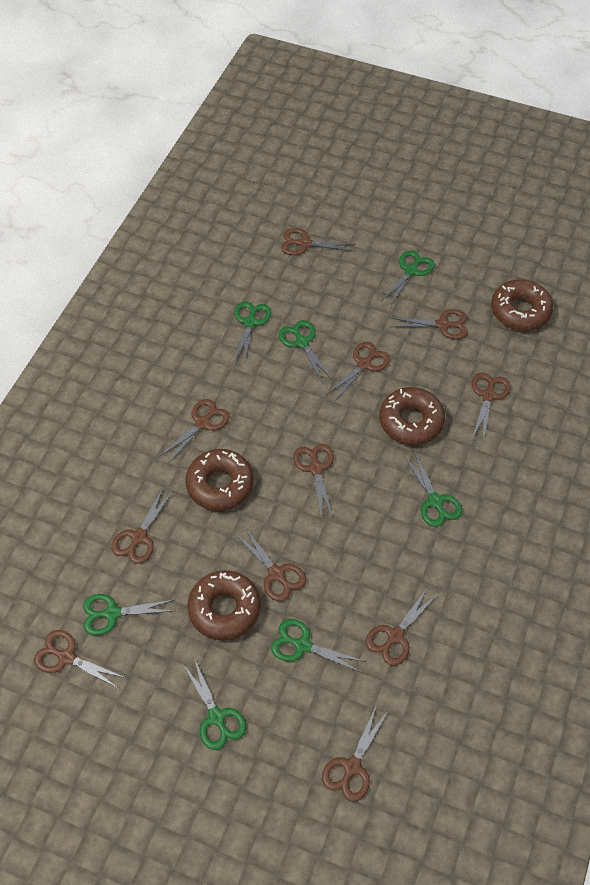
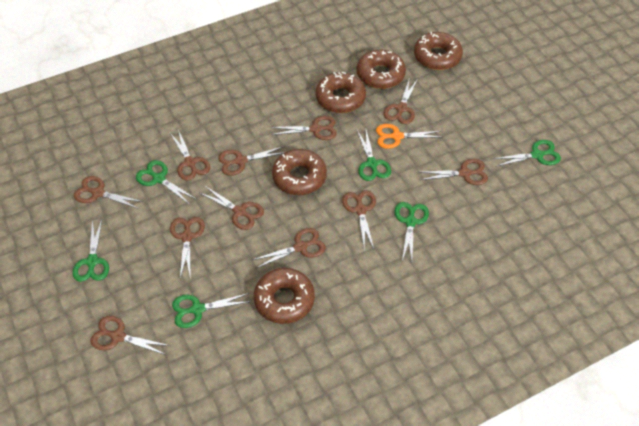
brown donut: [185,449,254,511] [187,570,261,640] [379,387,445,445] [491,279,553,331] = 4 -> [254,268,315,324] [272,149,327,195] [316,72,366,113] [356,50,406,89] [414,32,463,70] = 5
green scissors: [83,594,176,636] [183,658,247,750] [234,301,271,364] [271,619,366,673] [279,320,331,382] [381,250,435,306] [404,451,462,527] = 7 -> [73,220,109,282] [136,160,196,205] [172,293,249,328] [357,130,391,181] [395,202,429,261] [493,140,561,167] = 6
orange scissors: none = 0 -> [376,124,443,149] = 1

